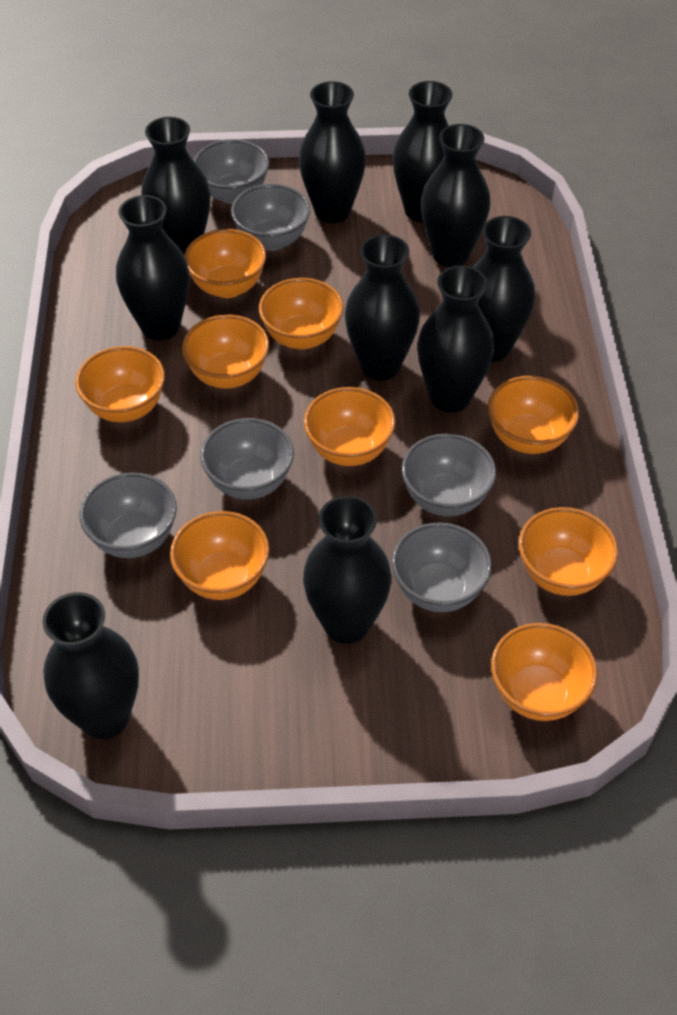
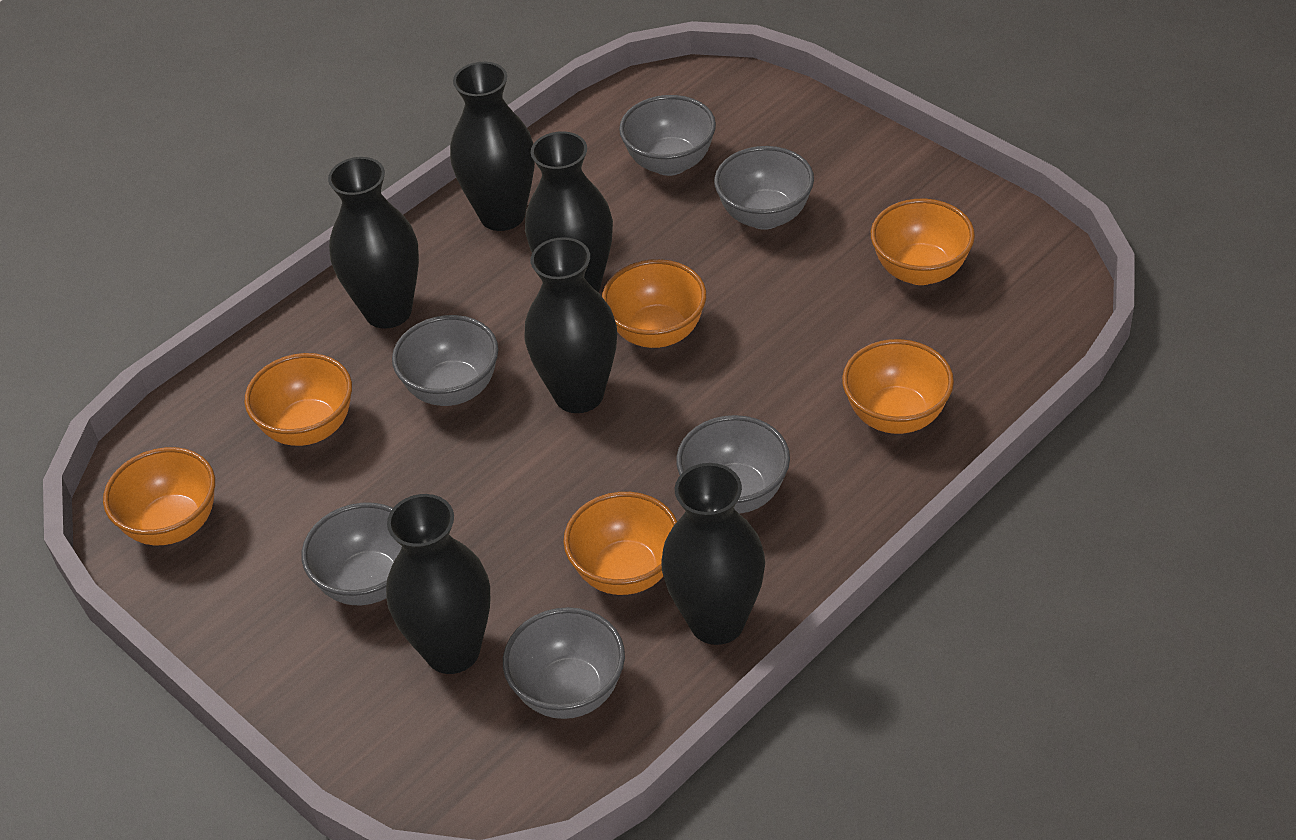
black vase: [42,592,139,739] [116,195,189,341] [141,117,210,255] [299,81,366,223] [303,496,392,644] [345,234,420,381] [393,81,452,223] [417,265,494,413] [421,124,490,267] [473,216,535,362] = 10 -> [328,157,419,329] [386,494,490,674] [450,62,535,231] [525,131,613,293] [525,237,617,413] [661,463,765,645] = 6
orange bowl: [75,346,165,422] [170,511,269,600] [182,315,269,389] [184,229,266,298] [259,278,344,349] [304,387,395,466] [488,376,579,454] [491,623,598,721] [519,507,618,596] = 9 -> [103,447,215,545] [244,353,352,446] [563,492,677,595] [602,259,706,348] [842,339,954,434] [871,199,975,285] = 6

